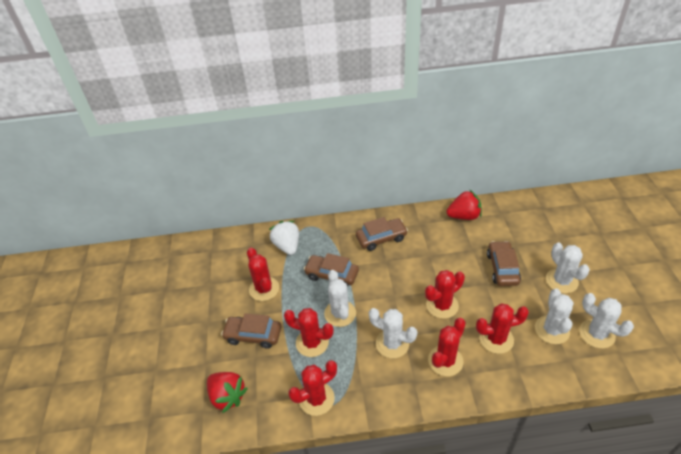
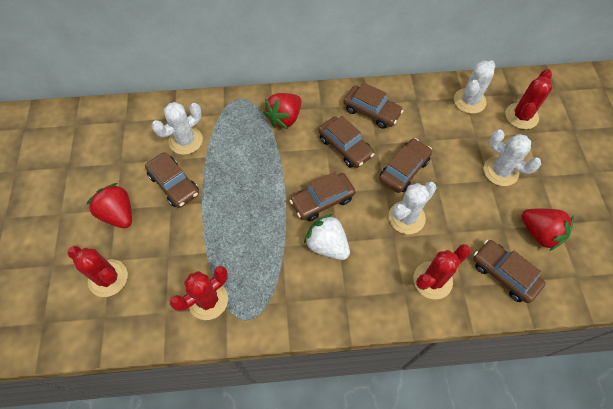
brown car: [221,313,281,349] [304,253,359,287] [356,217,408,251] [487,241,521,286] = 4 -> [145,152,199,208] [289,172,356,221] [318,116,375,168] [343,82,403,129] [379,138,432,193] [473,240,546,303] = 6
red cactus: [247,248,279,301] [284,308,334,357] [288,360,337,416] [425,270,465,319] [428,318,466,376] [476,304,529,354] = 6 -> [67,246,128,297] [170,266,228,320] [413,244,471,299] [505,69,552,129] = 4
red strawberry: [207,372,248,413] [446,190,482,220] = 2 -> [86,183,132,228] [264,93,301,129] [521,208,574,251] = 3
white cactus: [324,270,356,327] [369,308,417,358] [535,289,574,344] [546,242,590,293] [579,293,634,349] = 5 -> [152,102,203,155] [388,182,437,234] [454,60,495,114] [483,130,541,186] = 4

